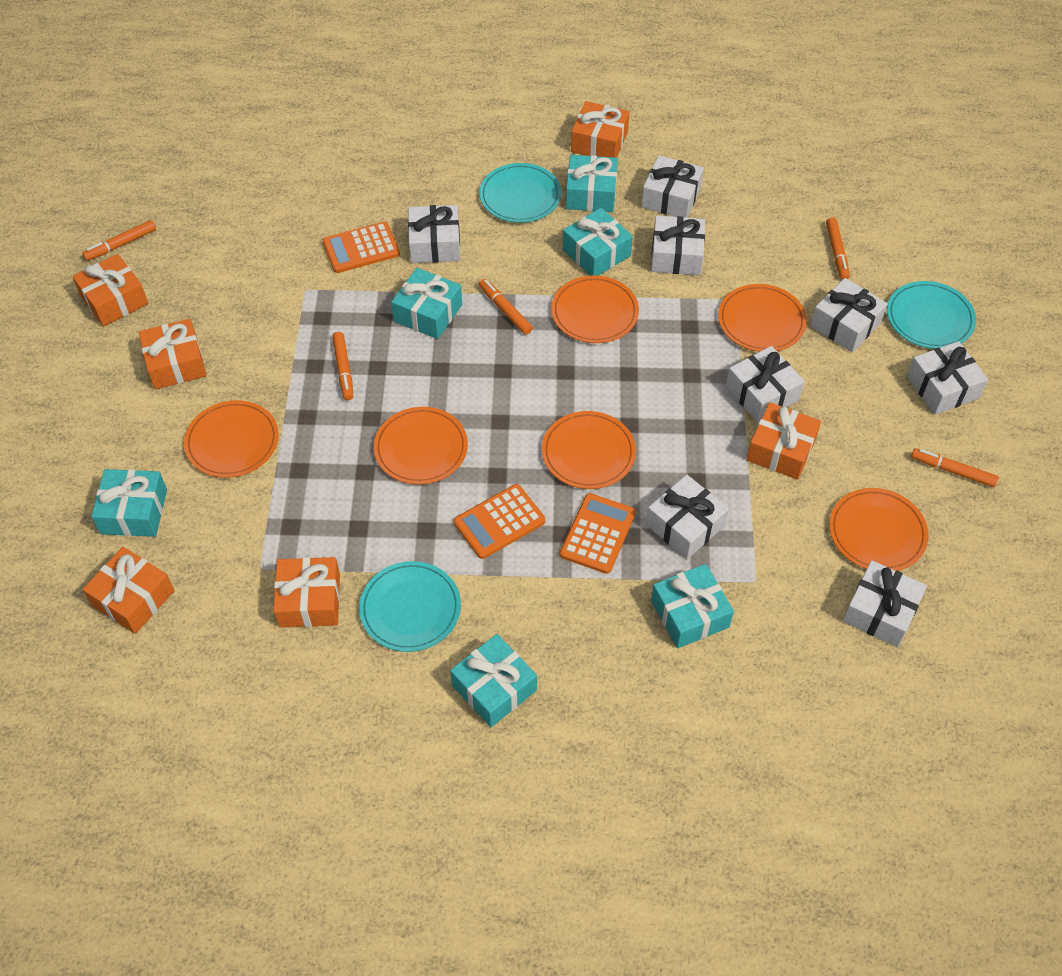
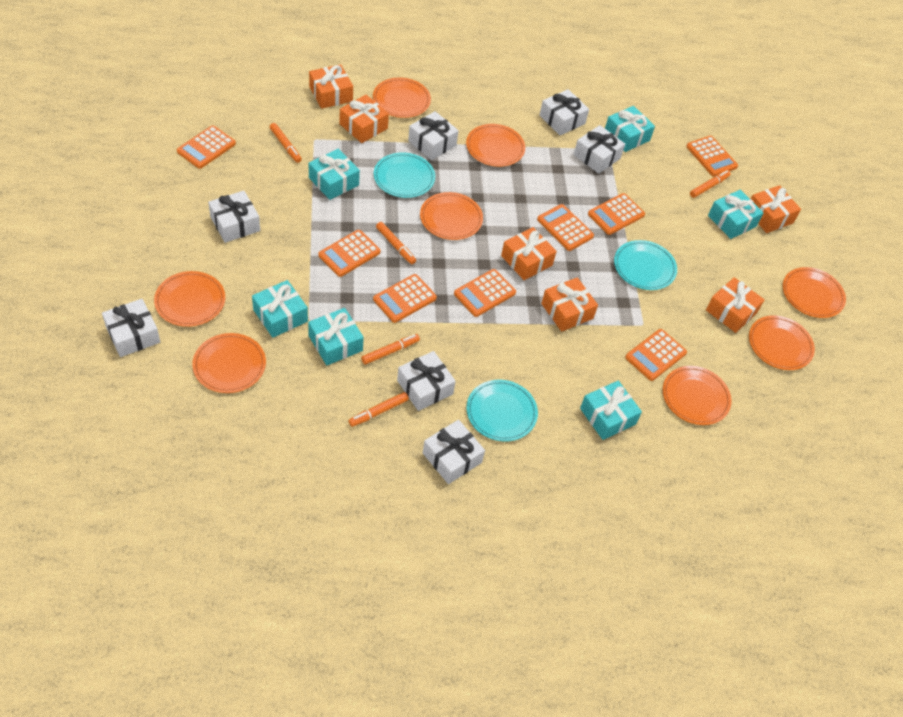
orange calculator: [323,222,400,273] [454,484,545,559] [560,493,636,574] = 3 -> [177,126,236,169] [319,230,381,277] [373,274,437,323] [454,269,516,317] [537,204,594,251] [588,193,645,235] [625,329,687,381] [686,136,738,177] = 8
orange plate: [184,400,279,478] [374,407,468,485] [542,411,636,489] [551,275,639,343] [718,284,807,352] [829,488,929,571] = 6 -> [154,271,225,327] [192,333,266,393] [373,77,431,118] [420,192,483,240] [466,124,525,167] [663,366,732,425] [749,315,815,370] [783,267,846,318] = 8
white gift: [408,205,460,263] [641,155,704,218] [646,475,729,559] [651,215,705,275] [726,346,805,423] [810,278,888,352] [843,560,927,647] [907,341,988,415] = 8 -> [102,299,160,357] [208,191,260,243] [397,351,456,411] [408,111,459,160] [423,420,485,484] [539,89,589,135] [574,125,625,174] = 7

